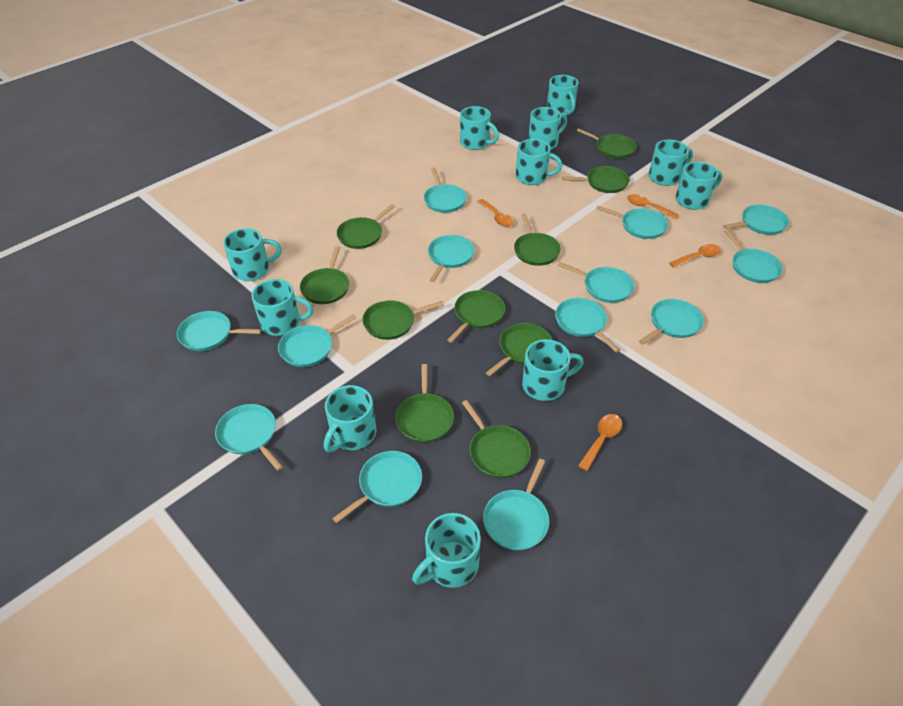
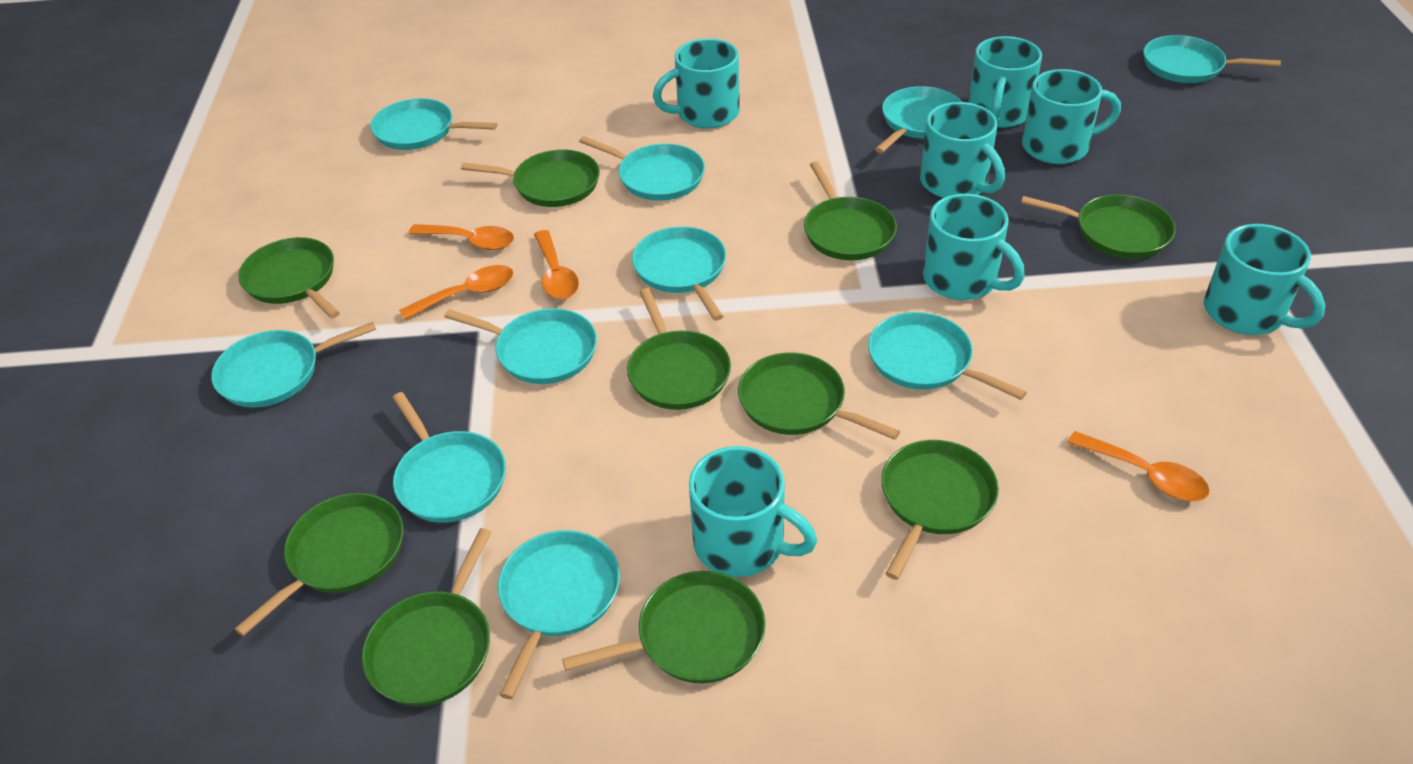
turquoise mug: [223,228,281,281] [251,279,313,336] [324,385,376,452] [412,513,481,588] [460,106,499,150] [516,139,562,185] [522,339,584,401] [528,107,567,150] [547,75,578,116] [649,140,693,186] [675,162,722,210] = 11 -> [653,38,740,129] [689,446,817,577] [920,102,1005,198] [923,194,1025,300] [968,36,1042,128] [1022,69,1121,164] [1204,224,1326,335] = 7
turquoise pan: [177,311,261,351] [215,404,283,471] [278,314,357,367] [332,451,422,523] [424,168,467,213] [428,235,475,282] [483,459,549,551] [555,298,620,352] [558,262,634,303] [596,206,668,239] [639,299,704,345] [723,204,789,235] [724,229,783,283] = 13 -> [211,322,376,408] [371,98,497,150] [392,392,506,523] [444,308,597,384] [498,530,620,699] [579,136,705,201] [632,226,726,321] [868,312,1027,400] [875,86,962,153] [1143,35,1281,83] = 10

